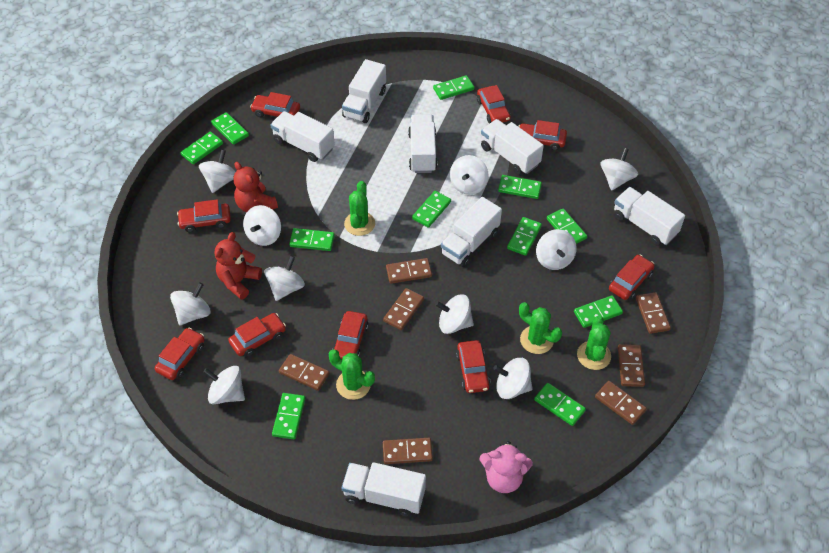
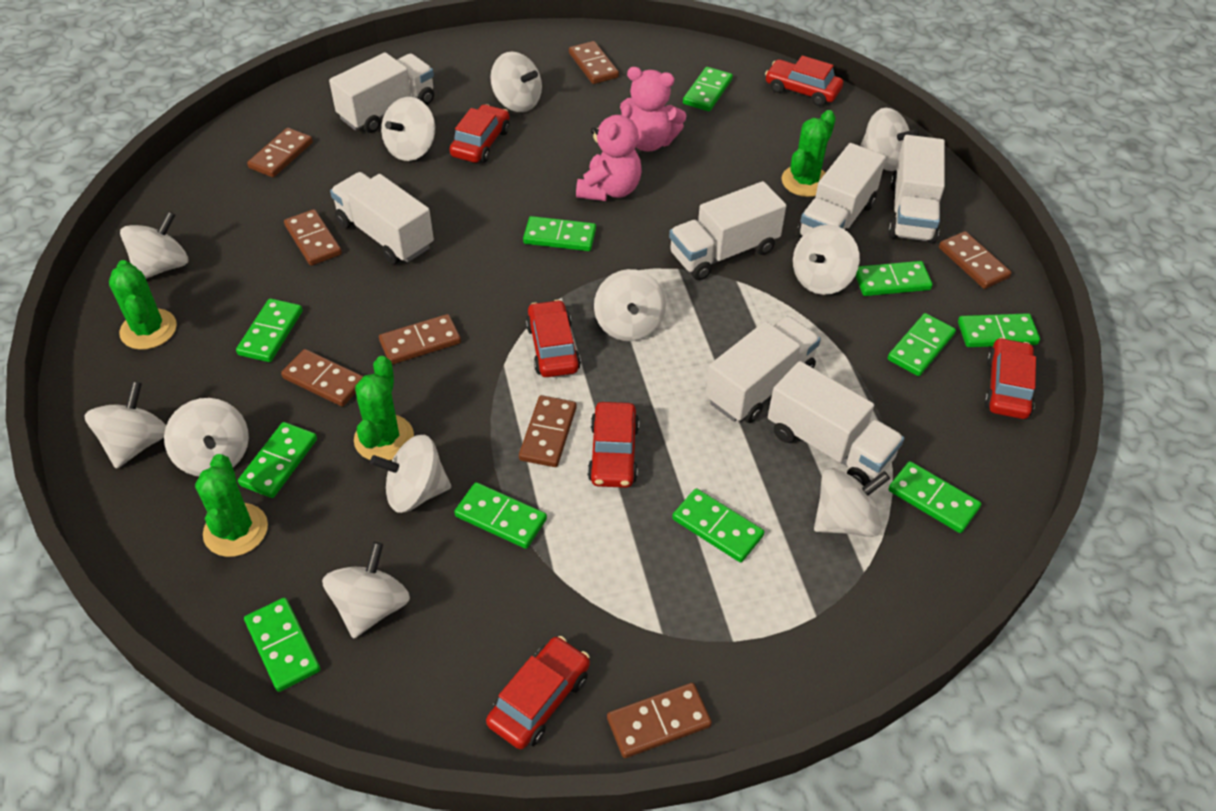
brown domino: [279,354,330,391] [383,288,424,330] [383,438,433,464] [386,258,432,284] [595,381,647,425] [618,344,645,387] [636,292,671,334] = 7 -> [247,128,313,177] [281,349,364,407] [284,209,342,266] [379,314,461,365] [519,395,577,467] [569,41,619,84] [607,683,712,758] [939,231,1011,289] = 8
pink teddy bear: [479,441,533,493] = 1 -> [576,104,642,201] [620,67,686,152] = 2
red car: [155,328,205,380] [177,199,231,232] [228,313,286,357] [250,92,300,117] [332,311,369,359] [456,340,491,393] [477,85,510,124] [518,120,567,151] [609,255,655,300] = 9 -> [449,104,509,163] [486,636,590,749] [526,300,581,377] [588,402,639,488] [765,56,843,106] [984,337,1036,419] = 6
red teddy bear: [215,232,262,300] [233,162,278,212] = 2 -> none = 0
white spinning top: [170,282,211,326] [199,150,236,193] [203,366,245,404] [243,205,281,246] [264,256,305,301] [435,294,474,334] [450,155,489,195] [493,358,533,399] [536,229,577,270] [600,148,638,191] = 10 -> [84,381,166,469] [120,211,188,279] [164,398,249,476] [322,542,410,639] [370,435,451,513] [381,97,435,161] [490,51,542,112] [594,269,666,341] [793,225,860,295] [814,468,890,537] [860,108,919,171] = 11

